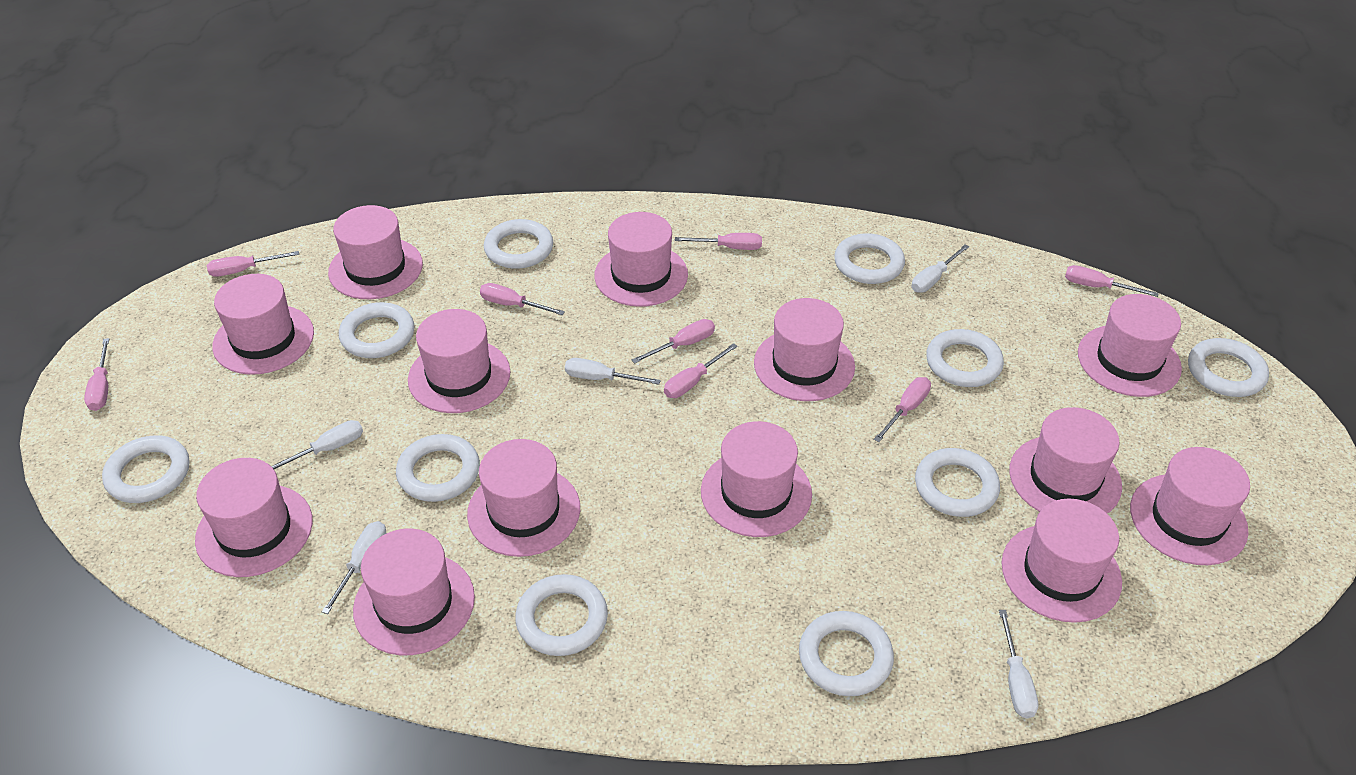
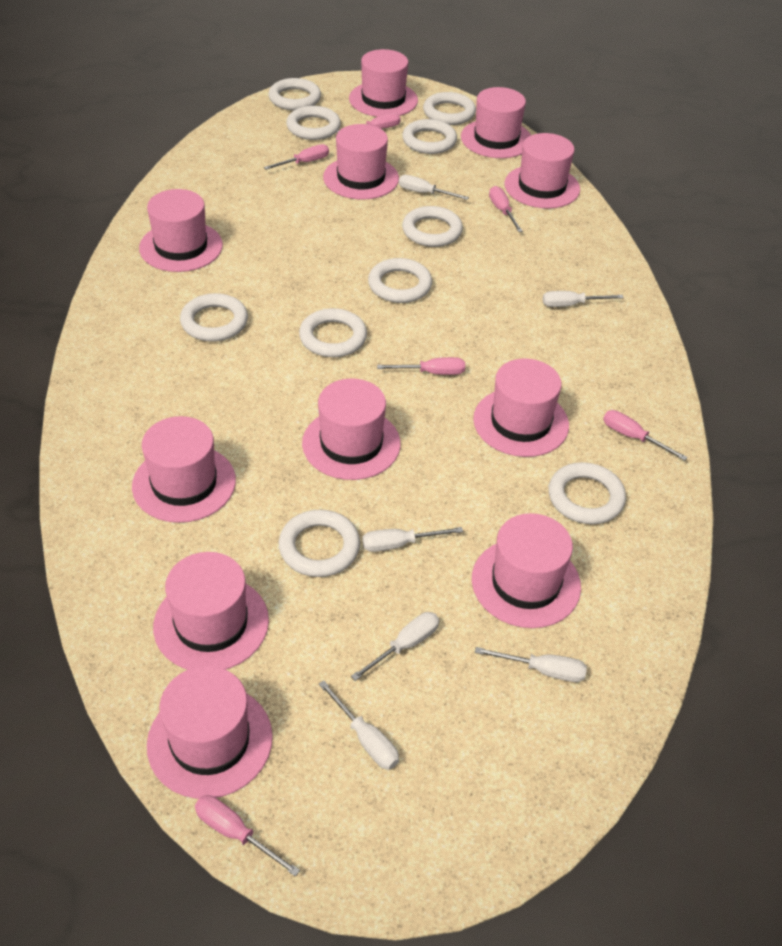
pink hat: [195,458,313,577] [212,274,314,375] [328,205,423,299] [353,529,475,655] [408,309,510,413] [467,439,580,557] [594,212,688,307] [701,421,812,537] [754,298,855,401] [1002,498,1122,623] [1009,407,1122,513] [1078,294,1182,397] [1130,447,1250,565] = 13 -> [132,416,236,523] [139,189,223,272] [147,666,273,799] [153,552,269,670] [302,378,401,480] [323,124,399,200] [349,49,418,117] [461,87,531,158] [472,513,581,628] [473,358,569,457] [504,133,580,209] = 11
pink screwdriver: [84,338,109,411] [207,251,299,277] [480,283,565,315] [632,319,715,363] [664,343,738,398] [675,233,762,250] [874,377,931,442] [1065,265,1159,297] = 8 -> [195,795,300,877] [264,144,329,170] [337,113,401,133] [377,357,465,375] [489,186,523,232] [603,410,688,461] = 6
white screwdriver: [271,420,363,469] [322,521,386,614] [565,358,661,385] [912,244,969,293] [999,610,1038,718] = 5 -> [319,681,399,770] [351,612,439,681] [362,527,463,552] [399,175,469,200] [475,647,587,682] [543,291,624,307] = 6

